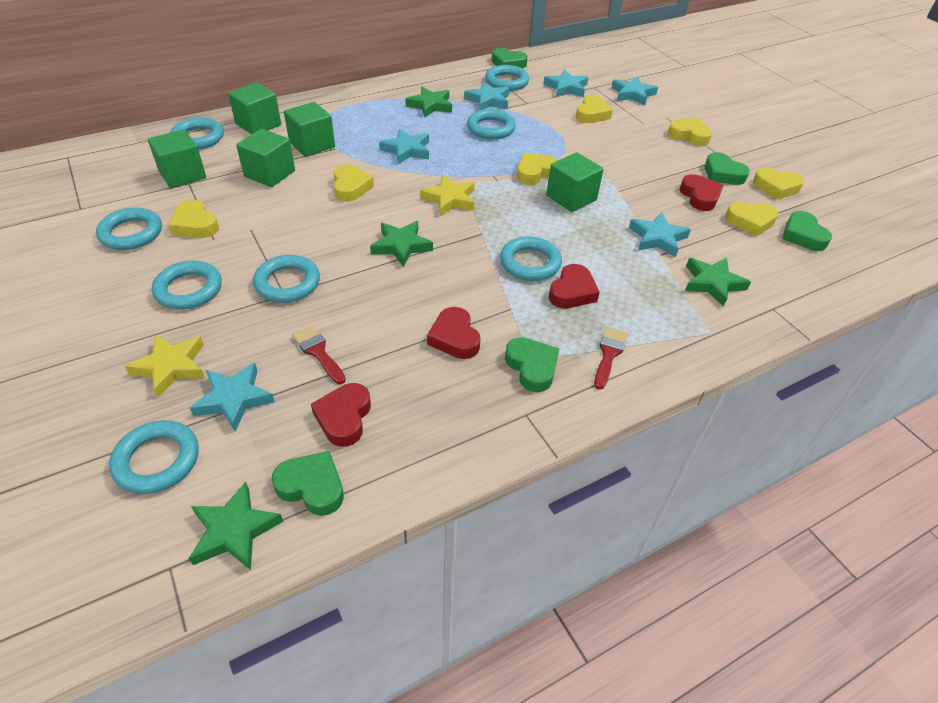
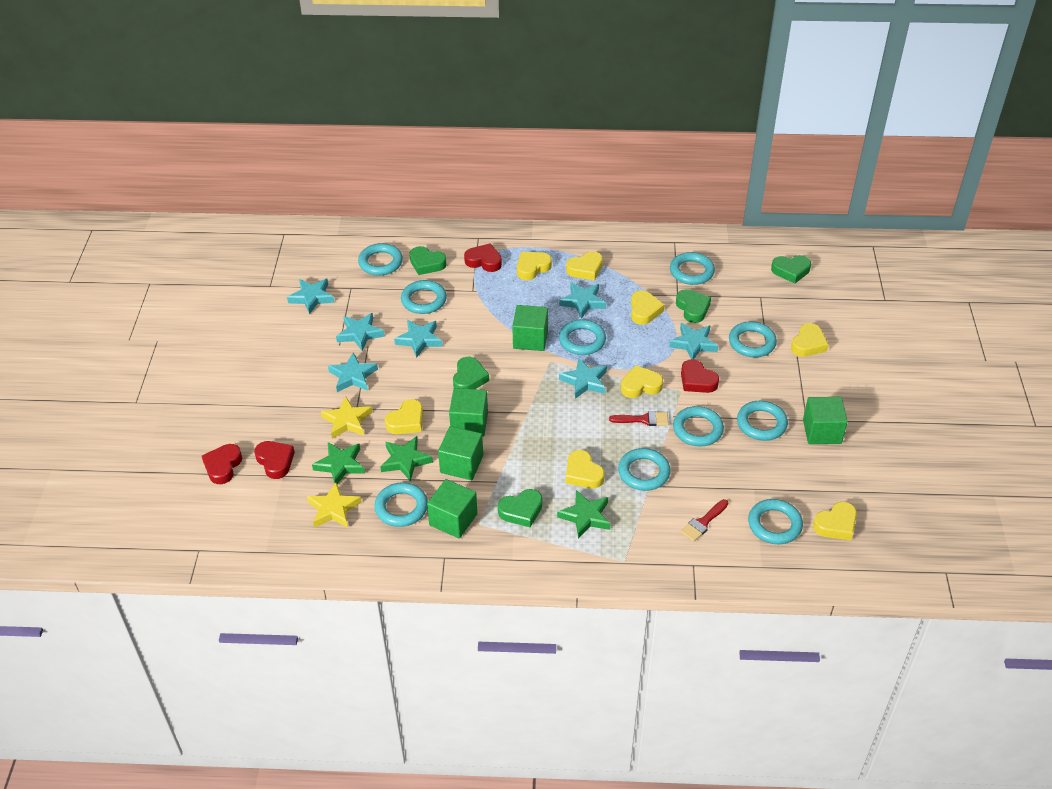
green star: [189,482,283,570] [370,221,433,267] [405,87,452,118] [685,258,751,307] = 4 -> [312,442,365,484] [380,436,433,482] [557,490,610,539] = 3
turquoise ring: [96,207,162,250] [109,420,199,494] [152,261,222,310] [170,117,224,149] [253,255,320,303] [467,109,516,139] [485,65,529,91] [500,236,562,281] = 8 -> [358,243,403,275] [374,482,428,527] [401,280,447,314] [559,319,606,355] [618,448,671,491] [670,252,715,285] [673,406,724,447] [729,321,777,357] [737,401,788,441] [748,499,803,544] = 10
turquoise star: [190,362,275,431] [379,129,429,164] [464,81,509,110] [543,69,589,97] [612,76,658,105] [629,212,691,257] = 6 -> [287,279,335,314] [328,353,378,392] [336,313,385,351] [394,320,443,358] [559,282,606,319] [559,358,607,399] [669,323,718,359] = 7
yellow heart: [168,200,219,238] [333,164,374,202] [517,153,558,185] [576,95,613,123] [668,118,712,146] [725,202,779,236] [753,167,804,200] = 7 -> [385,399,423,434] [517,252,552,280] [566,251,603,280] [566,450,605,488] [621,365,663,398] [631,290,665,325] [791,323,829,357] [813,502,857,540] = 8

